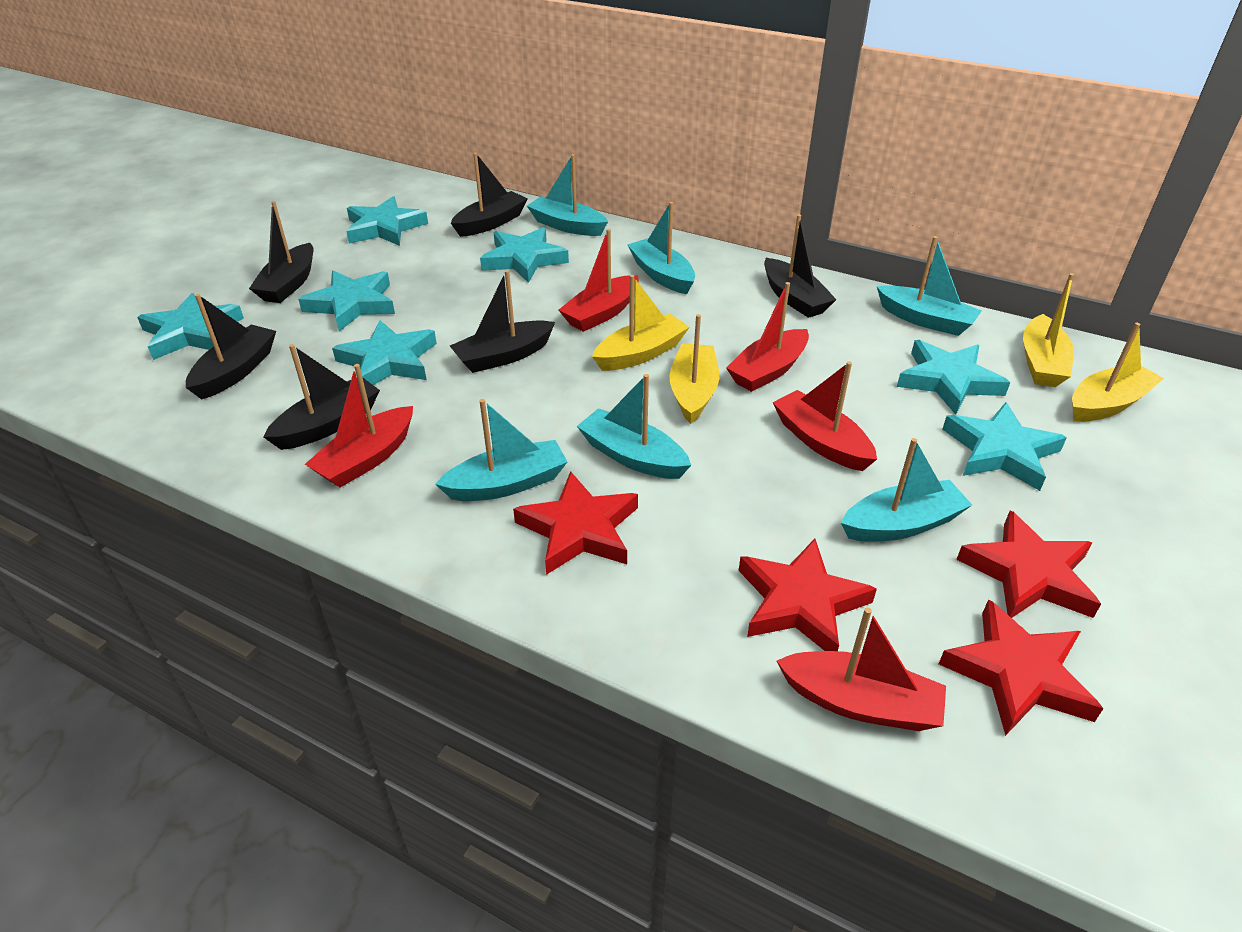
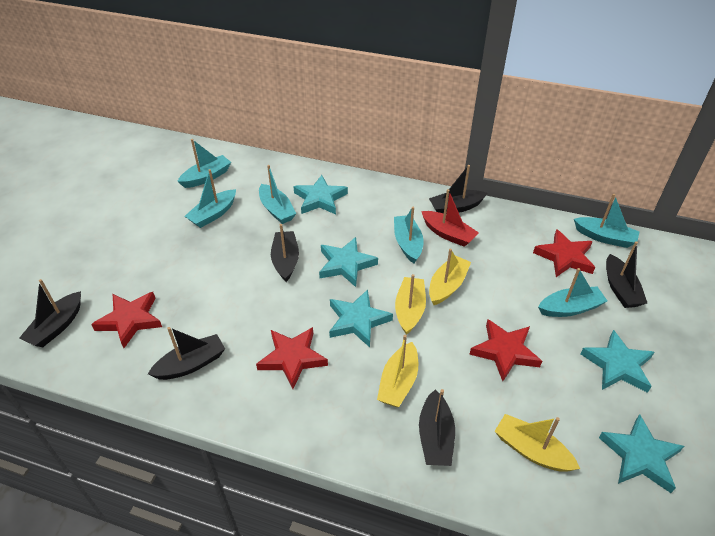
red boat: [305,364,413,488] [559,229,639,332] [726,282,809,392] [773,361,877,471] [777,607,946,731] = 5 -> [421,189,479,247] = 1
turquoise star: [137,293,244,360] [298,271,395,332] [332,321,437,385] [346,196,428,246] [480,227,569,283] [897,340,1010,415] [942,402,1067,491] = 7 -> [293,175,348,215] [319,237,378,287] [329,289,393,347] [581,330,654,393] [599,414,684,493] = 5

